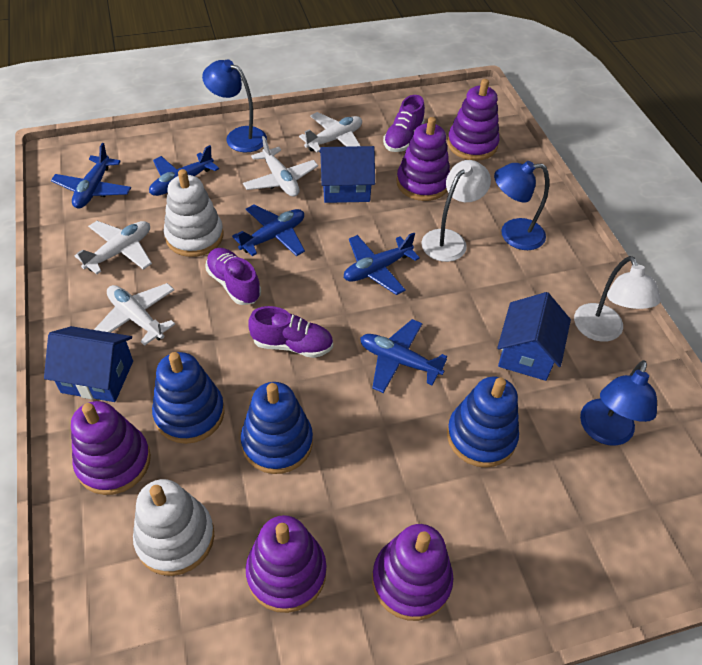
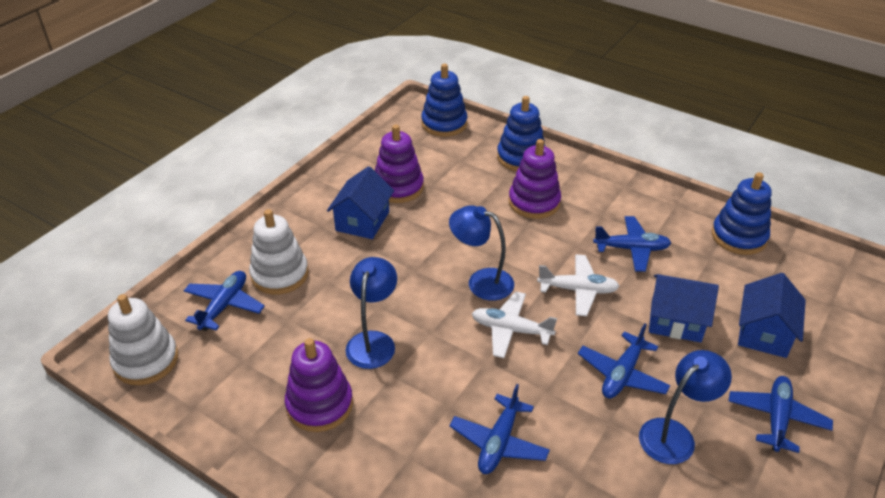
purple shoe: [205,248,261,305] [249,306,333,358] [383,95,425,152] = 3 -> none = 0
purple stacking toy: [71,401,151,495] [246,515,327,613] [372,524,454,621] [396,117,450,201] [447,79,499,161] = 5 -> [285,338,353,432] [375,125,424,203] [509,139,561,219] = 3
white lamp: [422,160,491,262] [574,256,661,342] = 2 -> none = 0
white plane: [75,221,152,274] [94,283,175,346] [243,136,318,197] [299,112,362,152] = 4 -> [472,291,557,358] [537,254,620,316] = 2

